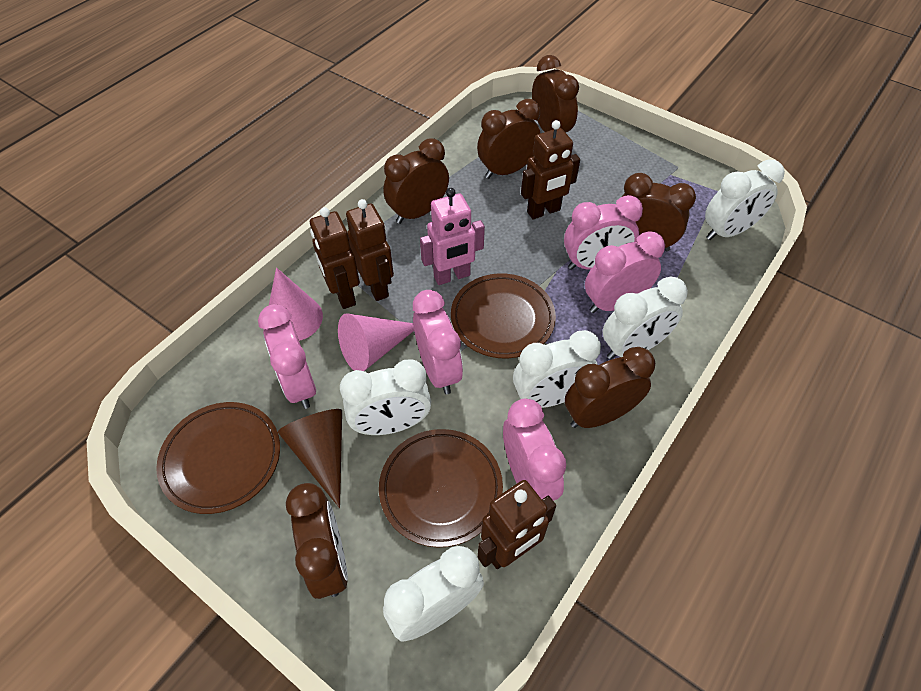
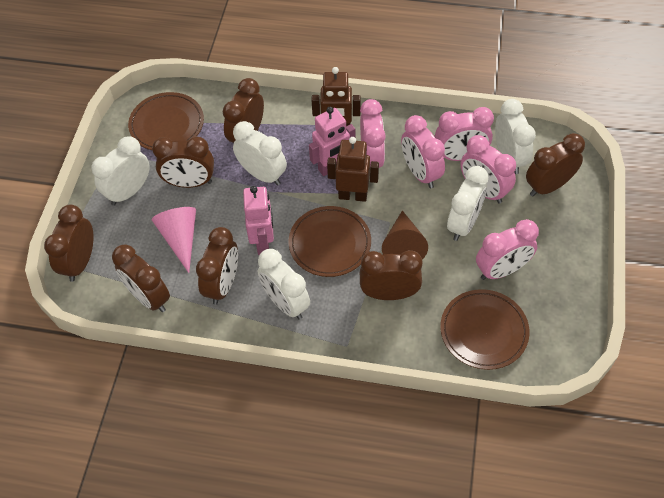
brown clock: [286,483,348,599] [383,138,449,224] [477,99,540,179] [532,55,579,133] [565,347,655,428] [622,173,696,251] = 6 -> [44,204,94,282] [112,244,170,312] [152,137,214,188] [196,227,238,305] [223,78,264,143] [360,250,423,300] [526,133,585,196] = 7
brown robot: [310,207,360,309] [346,199,394,301] [478,480,556,569] [521,120,580,219] = 4 -> [311,67,361,126] [327,137,379,202] = 2
pink cone: [269,267,323,341] [338,313,414,371] = 2 -> [152,207,196,273] = 1
pink robot: [420,188,485,285] = 1 -> [243,186,274,255] [309,107,355,176] = 2

